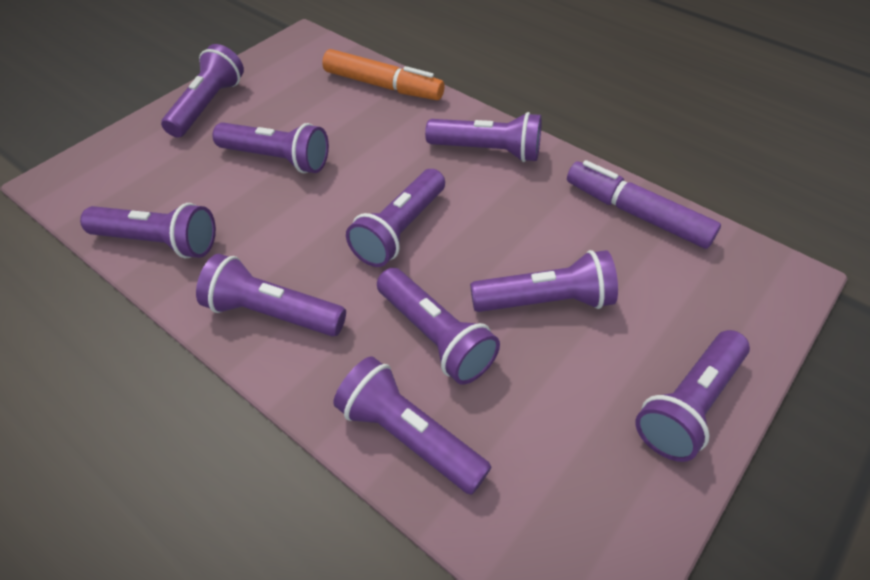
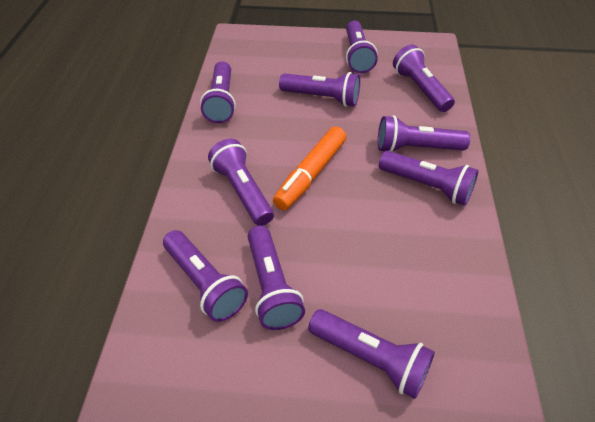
purple marker: [567,160,721,249] = 1 -> none = 0

